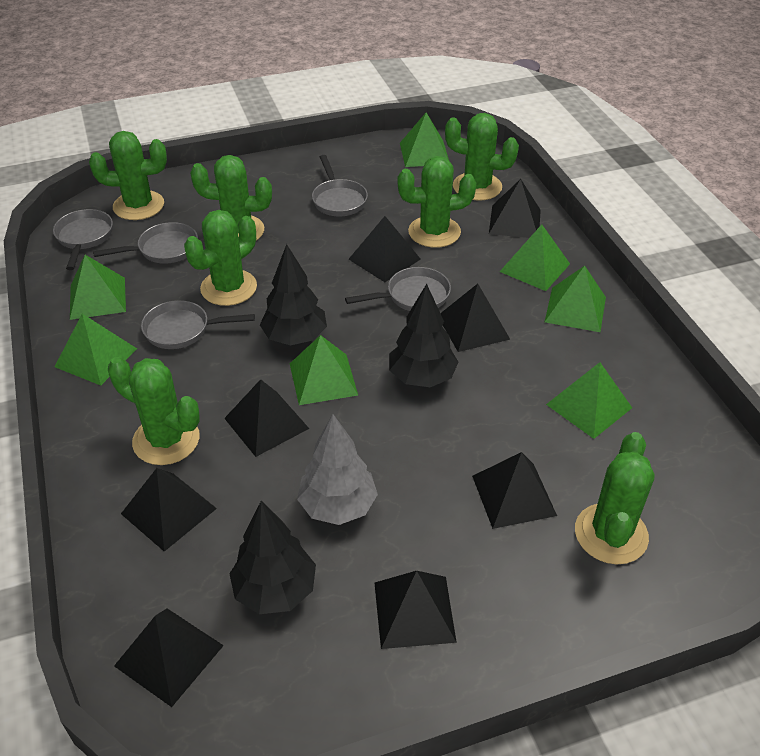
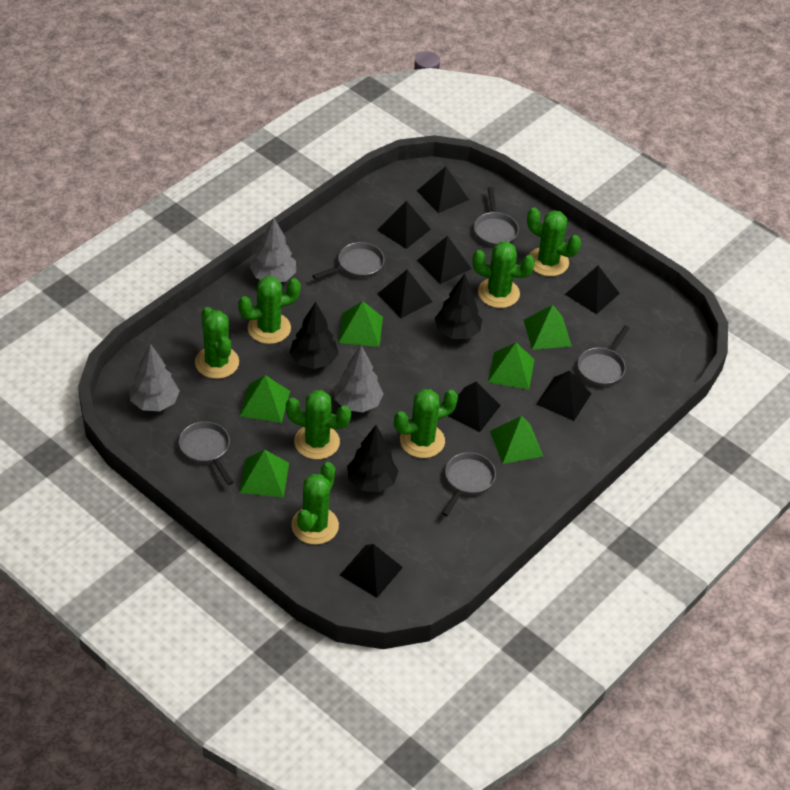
green pyramid: [55,314,137,385] [70,255,126,320] [290,335,358,405] [400,112,449,167] [500,224,570,291] [545,266,606,332] [546,362,632,439] = 7 -> [240,375,290,423] [240,450,289,498] [339,301,383,347] [488,343,535,390] [490,416,544,464] [524,305,572,350] = 6
grey tree: [297,414,378,525] = 1 -> [129,344,180,411] [250,218,296,282] [334,345,384,413] = 3

